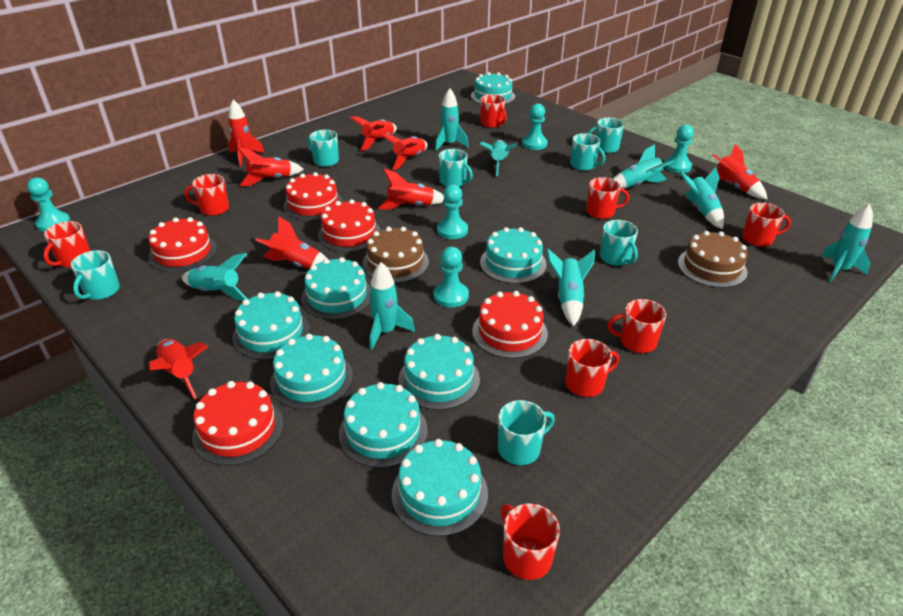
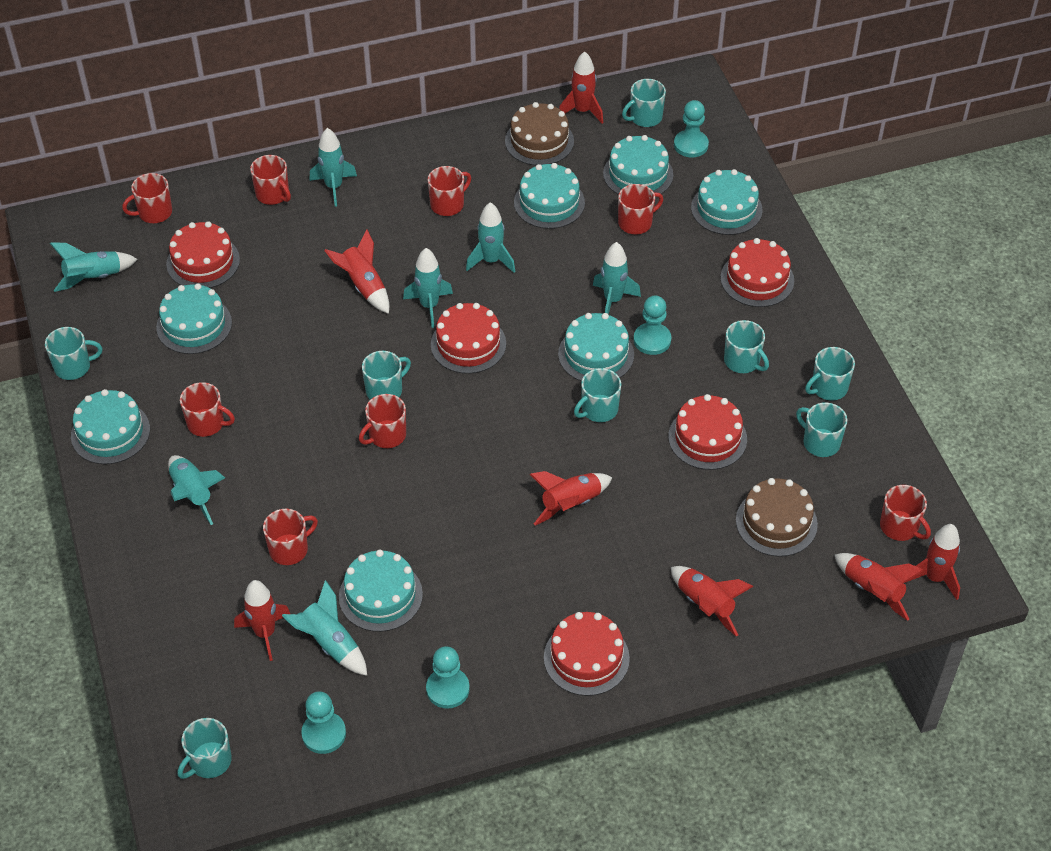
red rocket: [149,339,209,400] [228,99,265,167] [237,147,304,186] [255,216,328,269] [350,116,397,151] [378,168,444,209] [381,134,427,170] [708,144,767,199] = 8 -> [234,580,290,661] [324,230,389,314] [530,471,612,526] [559,51,603,123] [671,566,753,637] [835,553,924,621] [905,524,960,600] = 7
turquoise cake: [232,291,310,359] [270,334,353,410] [301,257,371,319] [339,382,428,468] [392,439,488,536] [398,334,480,410] [471,72,515,104] [480,227,547,284] = 8 -> [71,389,150,464] [156,283,232,354] [339,550,423,632] [514,163,585,229] [558,313,634,381] [603,135,673,195] [691,169,763,235] = 7
turquoise mug: [71,250,120,300] [307,130,339,167] [439,149,473,187] [498,400,555,465] [570,133,605,171] [587,118,624,153] [600,220,638,266] = 7 -> [45,327,102,380] [178,718,232,779] [362,351,411,400] [574,368,621,422] [622,79,666,127] [724,320,769,373] [796,402,847,457] [805,347,855,400] = 8
turquoise pawn: [27,177,70,232] [434,247,469,308] [437,184,468,239] [522,104,548,150] [664,125,694,173] = 5 -> [301,691,346,754] [426,646,470,709] [633,295,671,355] [674,100,709,157] = 4
turquoise rocket: [182,253,248,301] [369,262,415,350] [435,88,469,151] [480,140,518,176] [546,248,595,326] [613,144,674,188] [679,167,725,229] [821,204,873,282] = 8 -> [50,243,138,292] [168,455,225,525] [282,580,367,676] [309,128,357,207] [403,248,453,328] [466,202,516,273] [593,242,641,314] = 7

